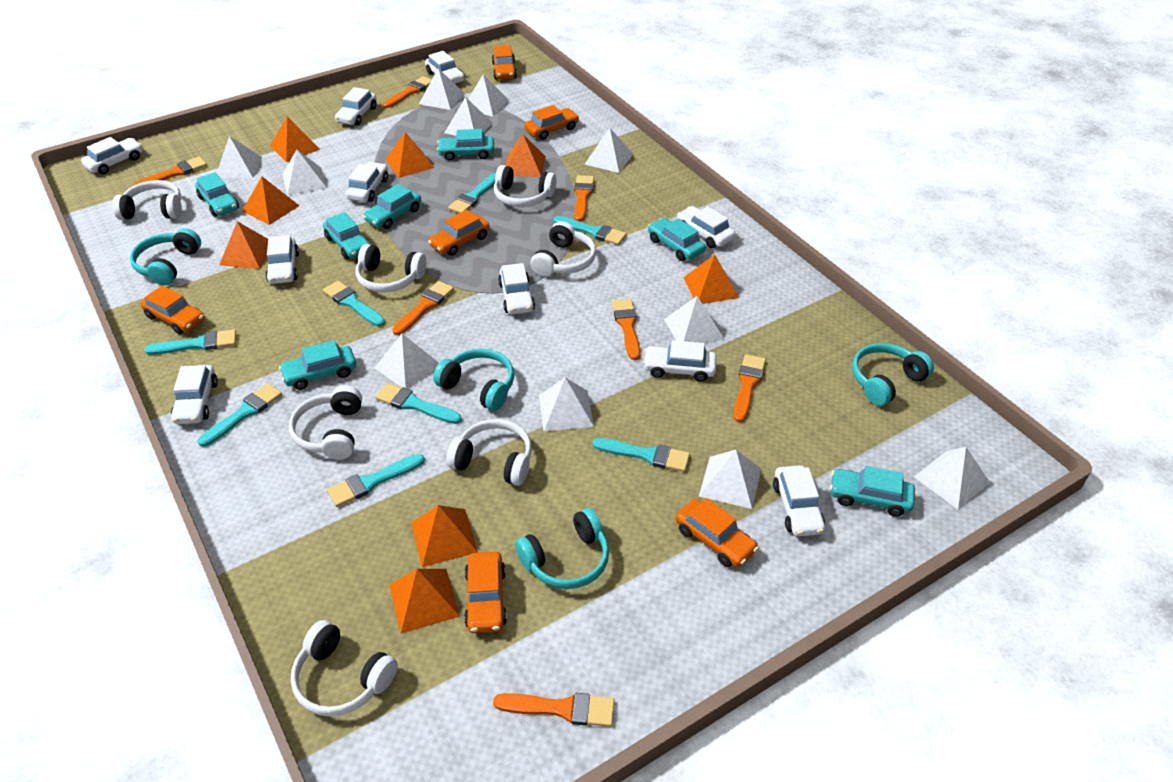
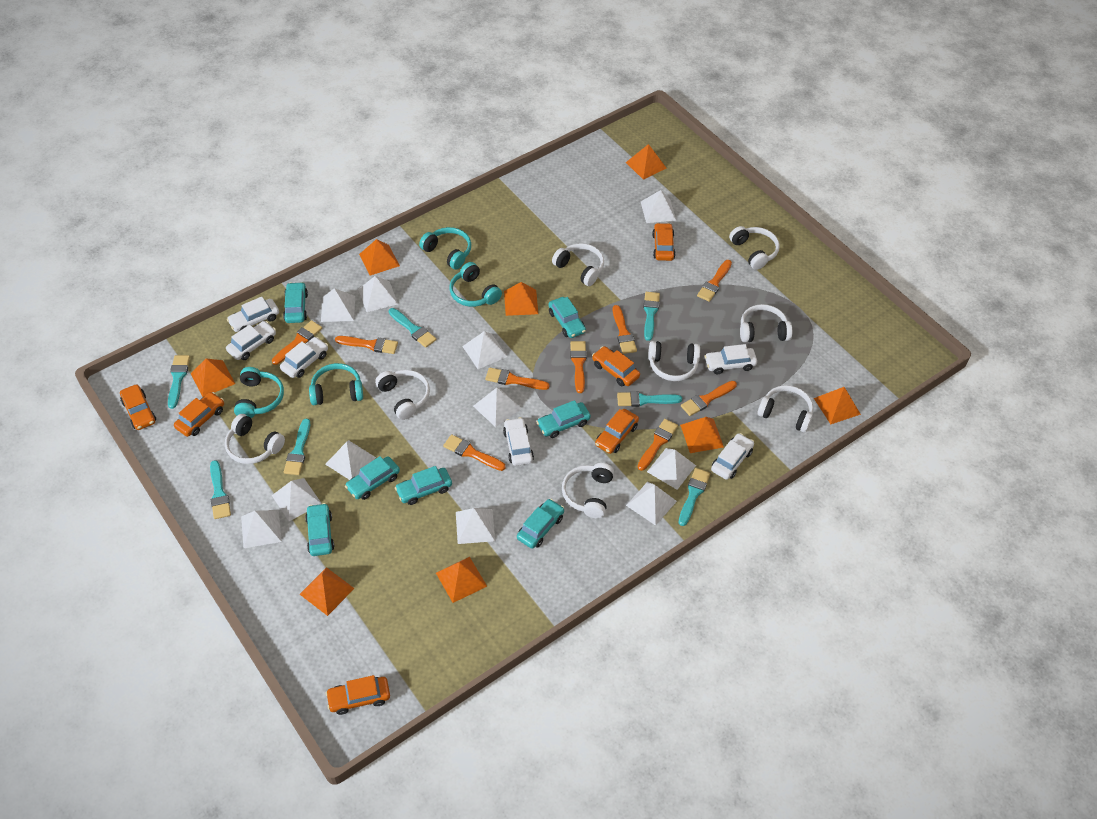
orange brush: [133,157,207,186] [383,76,432,108] [392,281,454,335] [493,693,615,727] [574,175,594,222] [612,299,640,360] [733,354,766,422] = 7 -> [272,320,322,365] [335,336,398,354] [443,434,506,471] [485,367,550,390] [570,341,587,393] [613,305,637,354] [638,419,678,471] [681,381,737,416] [697,260,732,302] = 9
turquoise brush: [145,329,236,355] [198,383,282,447] [323,281,385,327] [327,454,425,507] [375,383,462,424] [448,173,496,213] [553,216,627,245] [593,438,690,472] = 8 -> [168,355,190,409] [210,460,231,519] [284,419,310,475] [389,308,437,348] [617,391,682,407] [643,292,660,341] [679,468,710,526] = 7
white car: [81,137,143,174] [171,365,218,424] [265,235,299,284] [335,87,377,125] [345,162,388,202] [425,51,464,84] [498,263,535,314] [643,340,717,382] [677,206,735,248] [773,465,825,536] = 10 -> [226,321,276,360] [227,297,279,332] [280,337,328,378] [503,417,534,466] [705,344,757,374] [711,433,754,480] = 6
white headphones: [112,180,182,220] [289,385,362,460] [291,620,398,717] [356,244,426,293] [446,419,532,486] [494,165,557,207] [530,221,596,277] = 7 -> [225,414,285,464] [375,370,430,420] [552,243,604,286] [562,463,614,518] [648,341,700,381] [729,226,780,270] [740,304,792,342] [757,385,814,432] = 8

